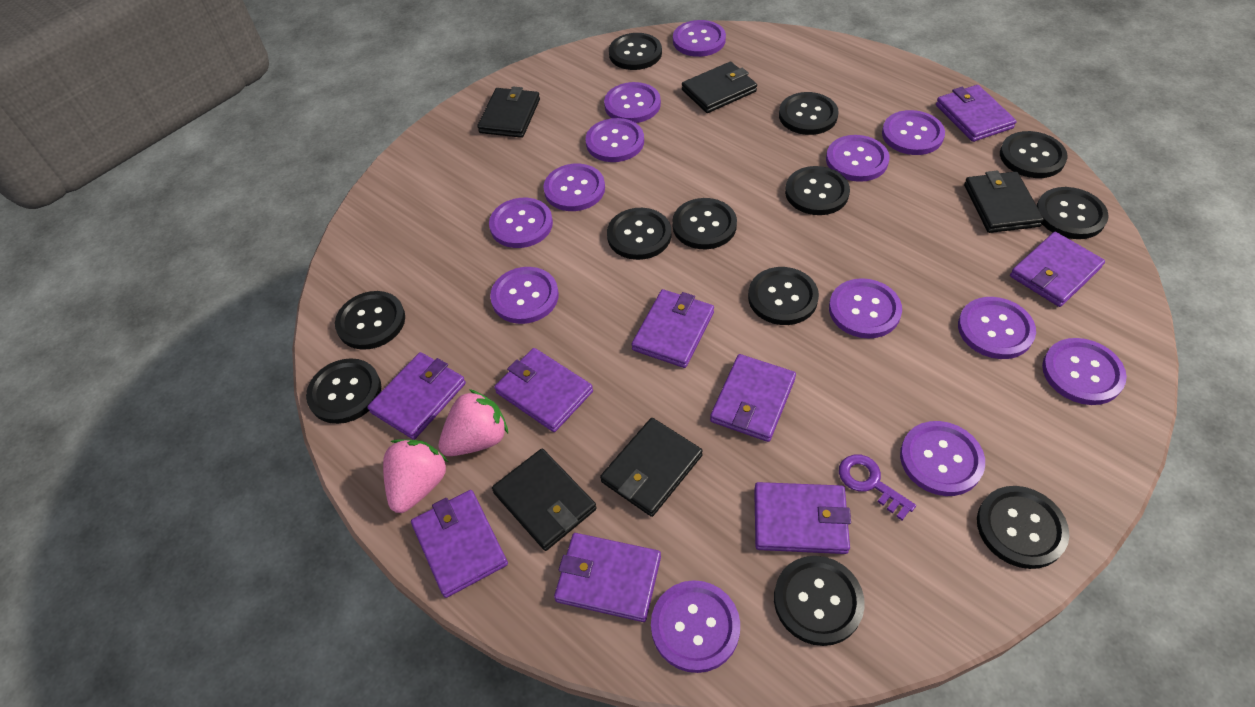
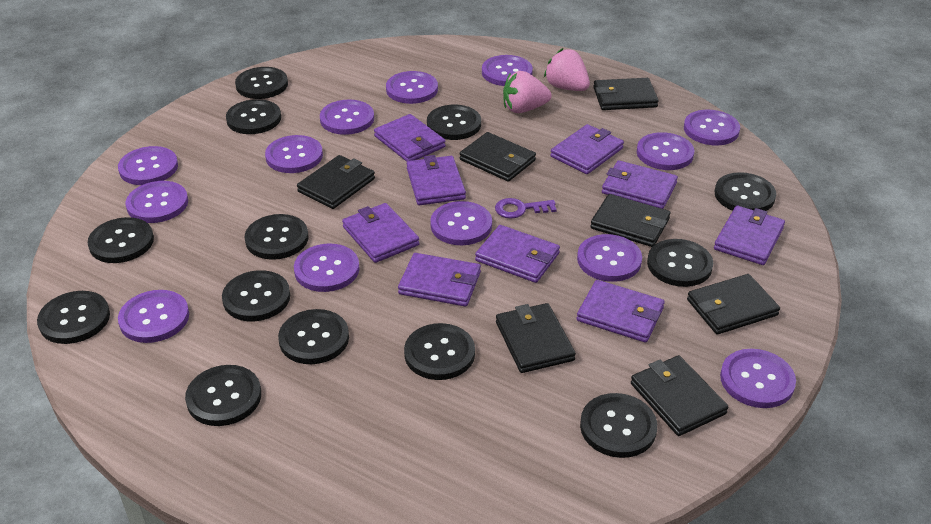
black button: [306,358,381,424] [335,291,405,350] [607,208,671,260] [609,33,662,70] [672,198,737,249] [748,267,819,325] [774,556,865,646] [779,92,838,135] [785,166,850,215] [977,486,1069,569] [1000,131,1067,178] [1036,187,1109,239] = 12 -> [37,291,110,344] [88,217,154,263] [185,365,261,426] [222,270,290,321] [226,99,281,134] [235,67,288,99] [245,214,308,260] [278,309,349,364] [404,323,475,380] [427,105,481,140] [580,393,657,458] [647,239,713,287] [715,172,776,211] = 13
black wallet: [477,87,540,138] [492,449,597,551] [600,418,703,517] [682,62,757,113] [964,170,1044,233] = 5 -> [297,155,375,209] [460,132,536,182] [496,303,576,373] [590,194,670,247] [593,78,659,110] [631,355,728,436] [687,274,780,335] = 7

